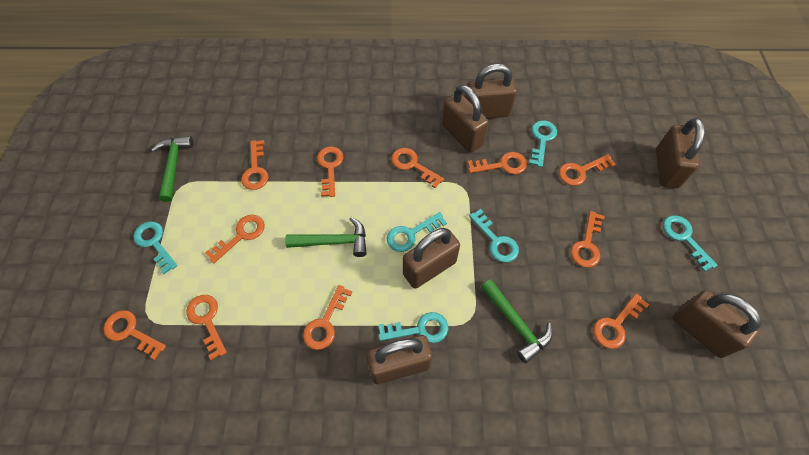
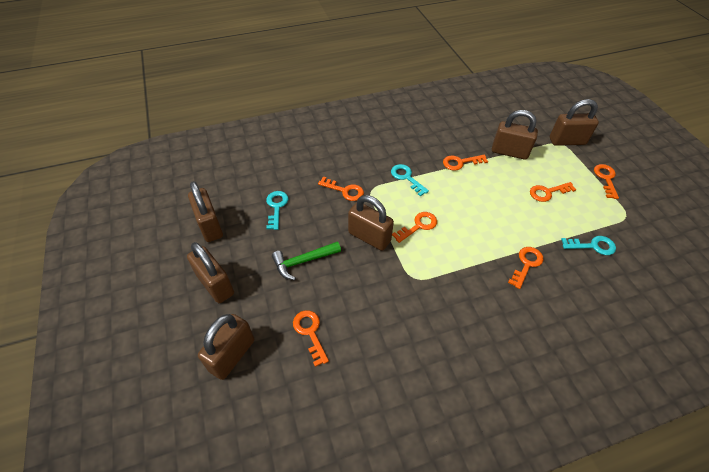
green hammer: [151,136,194,202] [285,217,367,257] [481,279,553,363] = 3 -> [272,241,341,280] = 1
orange key: [104,310,166,360] [186,295,227,360] [205,215,265,263] [241,140,268,190] [303,285,352,350] [317,147,343,197] [391,148,444,188] [468,152,527,174] [559,154,616,186] [571,211,605,267] [593,293,649,349] = 11 -> [293,310,329,367] [318,177,364,201] [392,212,437,243] [443,155,488,171] [508,247,543,289] [530,182,576,202] [594,164,619,199] = 7
turquoise key: [133,221,177,274] [378,312,449,343] [387,212,447,252] [469,209,519,262] [529,120,557,167] [663,215,717,272] = 6 -> [266,191,288,230] [391,164,429,196] [561,236,616,255] = 3

